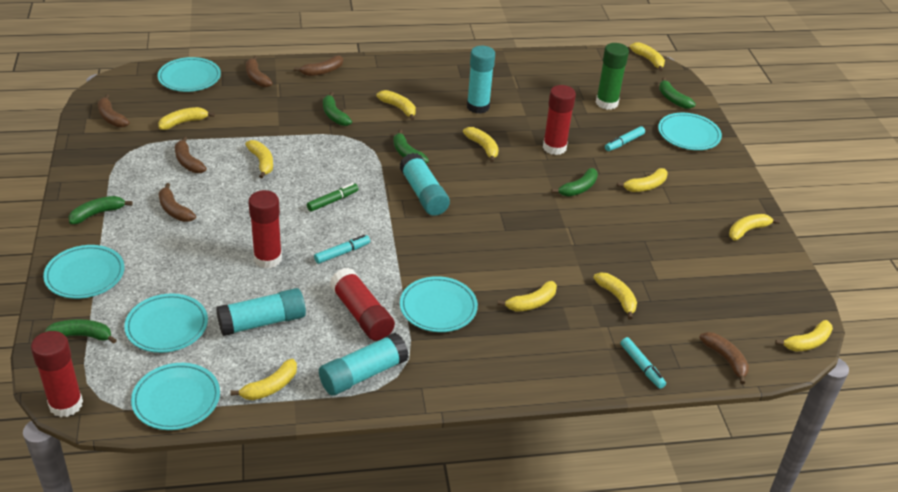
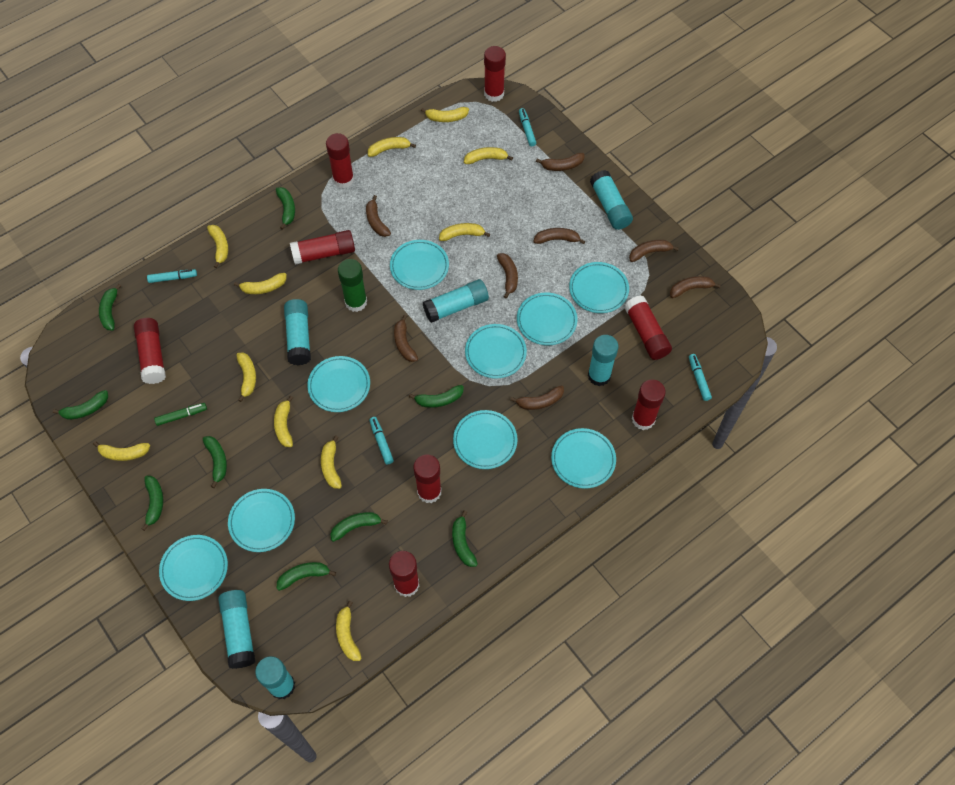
brown banana: [98,94,130,127] [159,183,196,222] [175,136,207,173] [246,56,273,87] [294,56,343,76] [699,332,749,384] = 6 -> [366,195,391,237] [394,315,418,362] [497,253,518,298] [510,385,564,410] [533,228,585,244] [536,153,585,171] [629,240,679,262] [670,276,721,298] = 8
green banana: [45,319,117,344] [68,196,133,224] [323,92,352,126] [393,130,429,163] [552,168,598,196] [659,77,696,109] = 6 -> [53,390,108,420] [99,284,121,331] [142,476,163,531] [203,436,227,488] [276,187,295,230] [277,562,336,591] [331,512,388,542] [409,385,464,408] [452,511,478,567] = 9
red glue stick: [31,331,83,417] [248,190,282,268] [330,267,395,341] [543,85,576,155] = 4 -> [134,318,166,384] [290,230,355,265] [326,133,354,188] [389,551,419,597] [413,454,441,503] [484,46,506,102] [624,295,672,360] [632,379,666,430] = 8
turquoise glue stick: [216,288,306,336] [319,332,409,396] [399,153,450,216] [467,46,495,114] = 4 -> [218,590,256,669] [255,656,295,699] [284,299,311,365] [423,279,489,323] [588,335,618,386] [590,170,633,230] = 6
turquoise marker: [314,235,370,264] [605,126,645,151] [620,337,666,389] = 3 -> [147,269,197,283] [369,417,394,465] [519,108,536,146] [689,354,712,401] = 4
turquoise plate: [43,245,124,299] [124,293,208,353] [131,363,220,430] [158,57,221,92] [400,276,478,332] [658,113,722,150] = 6 -> [159,535,228,601] [228,489,295,552] [307,356,370,412] [390,240,449,290] [453,410,517,469] [465,324,527,379] [517,292,578,345] [551,428,616,489] [569,262,629,313] = 9

